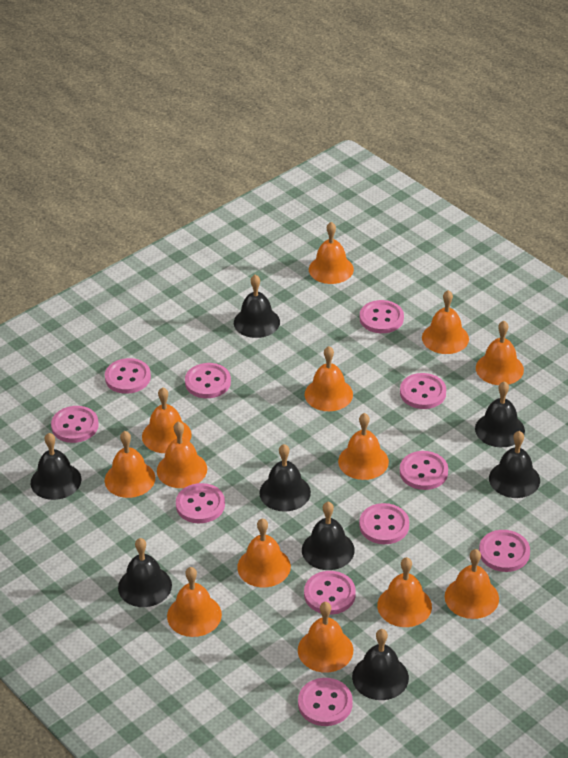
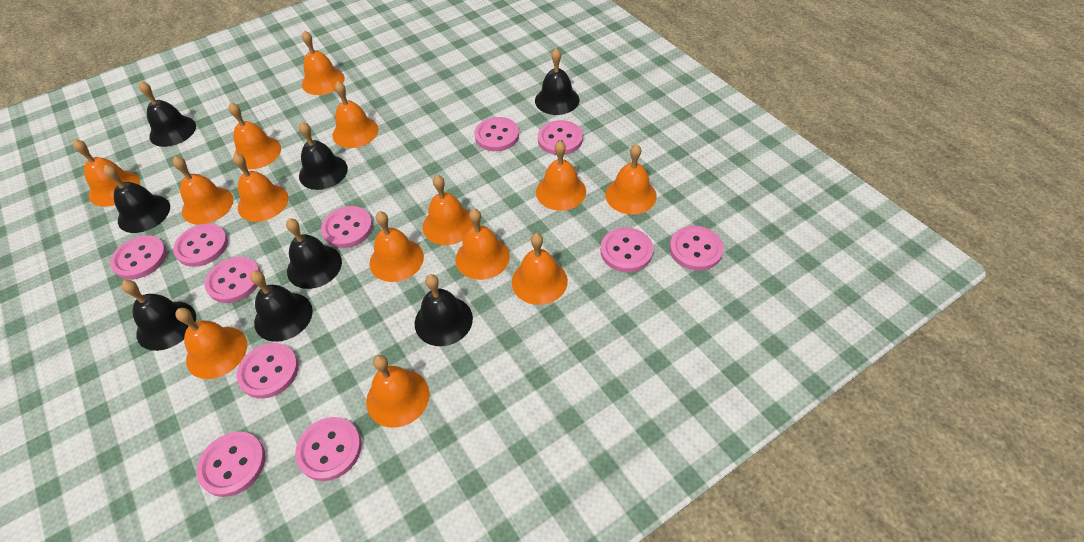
orange bell: [105,431,155,498] [142,387,192,453] [157,421,207,488] [167,567,222,637] [237,518,291,587] [298,602,353,673] [305,346,353,411] [309,222,354,284] [338,413,389,480] [377,557,432,627] [422,290,469,354] [445,549,499,619] [476,321,524,385] = 13 -> [73,139,140,207] [173,156,233,225] [175,308,247,379] [229,102,281,169] [233,153,289,222] [302,31,345,95] [332,81,379,148] [366,355,429,428] [369,211,424,282] [423,175,474,245] [456,209,510,280] [512,233,568,305] [536,141,586,211] [605,144,657,214] = 14

